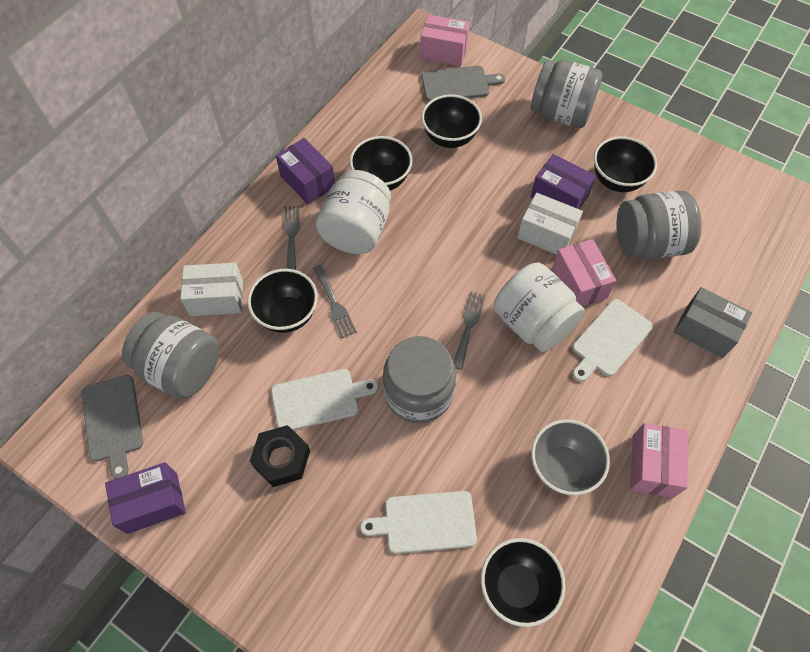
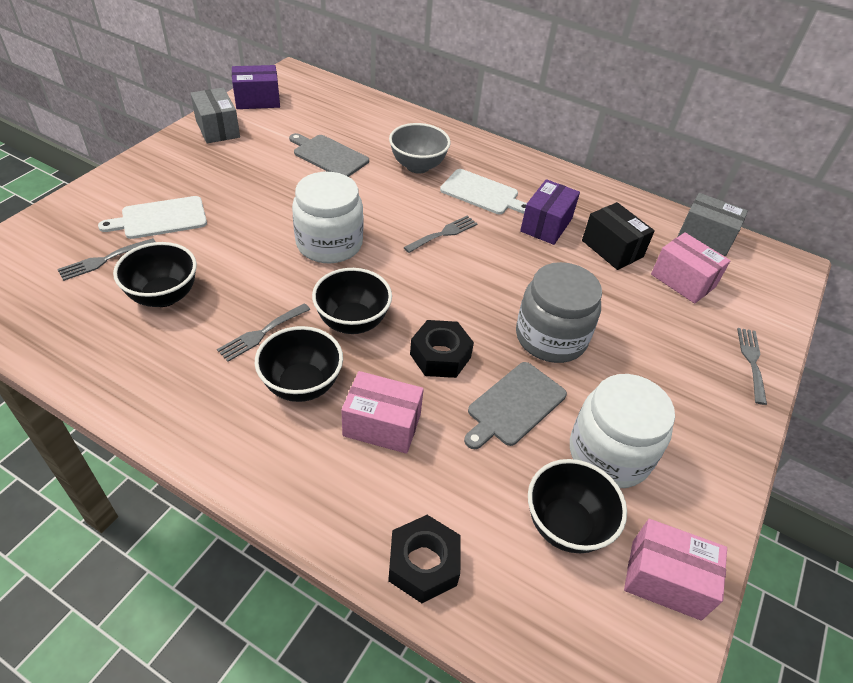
black bowl: [247,269,318,333] [350,136,413,190] [421,95,482,148] [481,538,566,627] [594,136,657,192] = 5 -> [113,242,197,307] [255,326,343,402] [312,268,392,334] [528,459,627,553] = 4
black box: none = 0 -> [582,202,655,270] = 1
black nut: [250,425,310,487] = 1 -> [388,515,461,603] [410,320,474,378] = 2
grey box: [674,287,752,358] = 1 -> [190,88,240,143] [677,193,748,256] = 2
grey fork: [284,206,300,270] [313,265,357,338] [454,291,486,370] = 3 -> [57,238,156,281] [217,303,310,362] [403,216,477,253] [737,328,767,405] = 4
grey jar: [122,312,219,399] [383,336,456,423] [531,59,603,128] [616,191,702,259] = 4 -> [516,262,602,363] = 1
purple box: [105,462,186,534] [276,138,335,204] [531,154,596,209] = 3 -> [232,65,280,109] [520,179,580,245] = 2
white box: [180,263,243,316] [517,193,583,255] = 2 -> none = 0
white cutting board: [271,369,378,430] [360,491,477,554] [572,299,653,382] = 3 -> [98,196,207,239] [440,169,527,214] = 2

